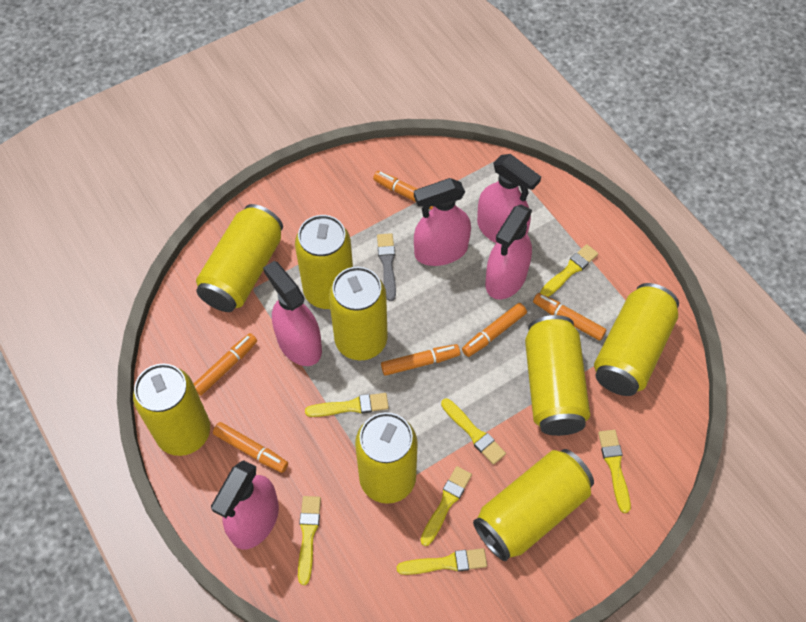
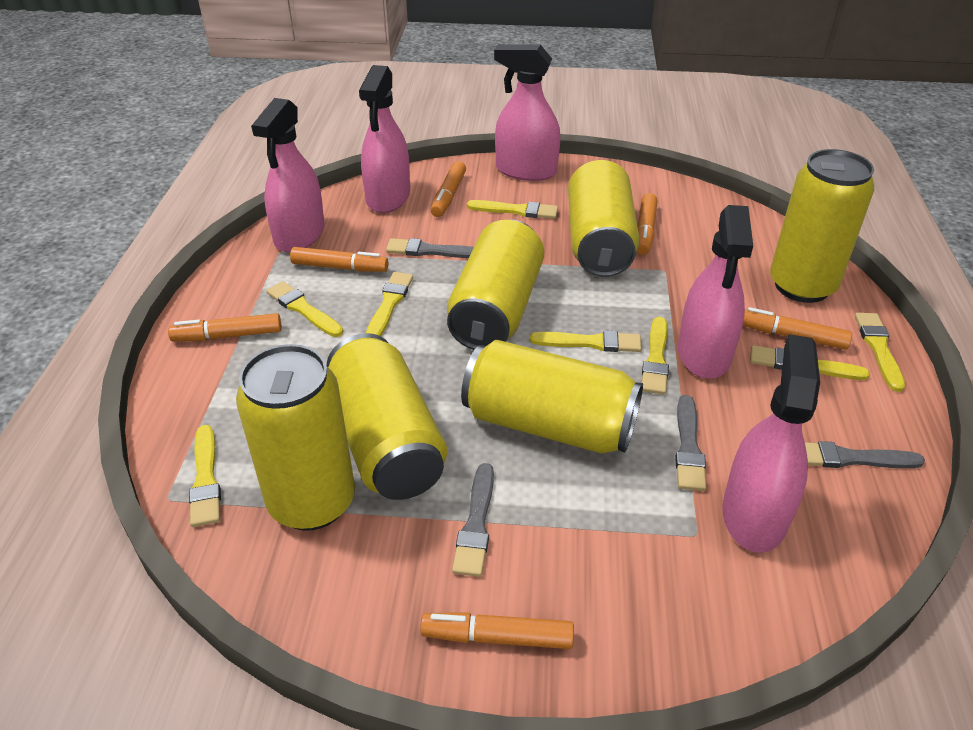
grey brush: [377,233,396,301] = 1 -> [386,238,474,258] [452,463,494,577] [675,395,707,491] [805,441,925,468] = 4
yellow brush: [298,496,321,585] [305,393,389,417] [397,548,487,575] [420,466,472,546] [441,398,506,465] [540,244,598,297] [598,430,631,513] = 7 -> [189,425,221,527] [266,281,343,337] [366,272,413,336] [467,200,558,219] [530,330,642,352] [642,317,669,394] [750,345,870,380] [855,313,905,392] = 8
yellow can: [133,364,210,456] [196,204,283,312] [295,215,353,309] [329,267,388,360] [355,412,418,504] [473,449,594,561] [525,315,591,436] [594,283,679,396] = 8 -> [236,344,355,531] [327,333,447,500] [447,219,544,350] [461,340,643,453] [568,160,640,277] [770,149,874,303] = 6

